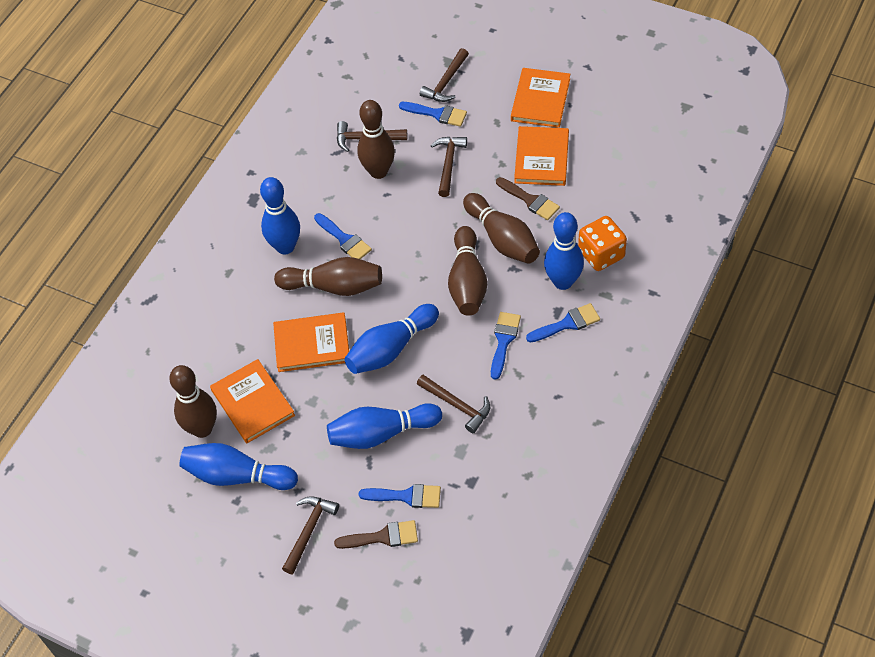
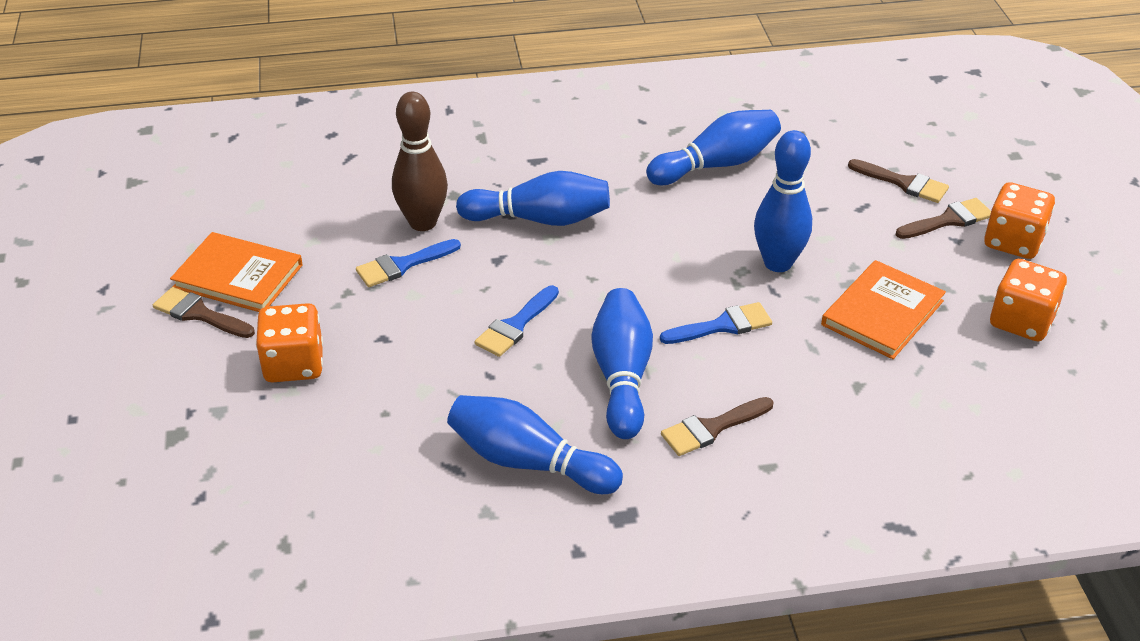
blue brush: [314,213,372,259] [359,484,441,508] [399,102,467,127] [491,312,521,380] [526,303,600,343] = 5 -> [356,239,461,287] [474,285,559,357] [660,302,772,344] = 3
brown bowling pin: [169,365,217,438] [274,257,382,296] [357,100,395,179] [448,226,487,316] [463,193,540,264] = 5 -> [392,92,448,231] = 1
brown brush: [334,520,418,549] [496,177,560,220] = 2 -> [153,287,255,338] [661,397,774,456] [848,159,949,203] [896,198,991,239] = 4
brown hammer: [282,496,339,574] [337,121,407,152] [417,375,490,433] [420,48,469,102] [431,137,467,197] = 5 -> none = 0
orange book: [210,359,295,443] [273,313,349,372] [511,68,570,128] [514,126,569,186] = 4 -> [170,232,303,312] [821,260,946,359] = 2
orange dice: [578,216,627,271] = 1 -> [256,303,323,382] [984,182,1055,259] [990,259,1067,341] = 3

